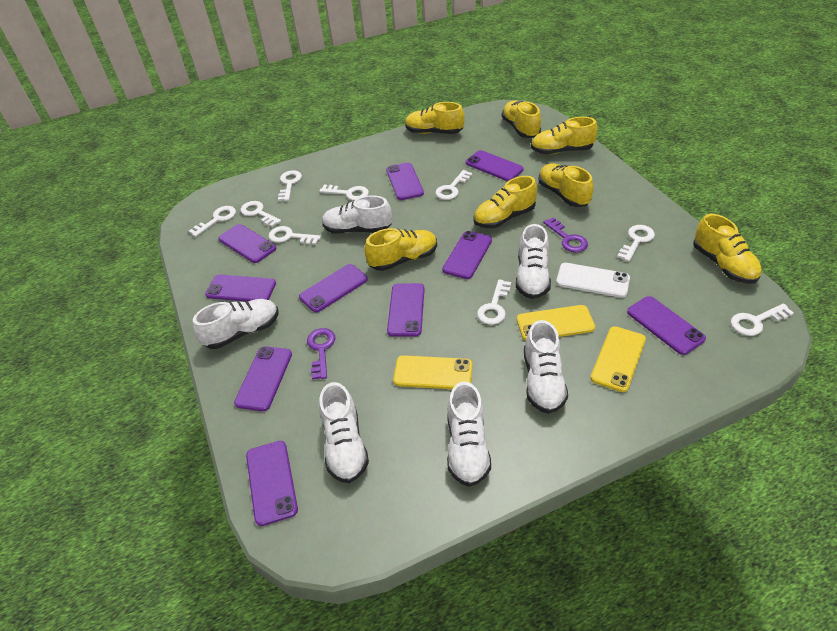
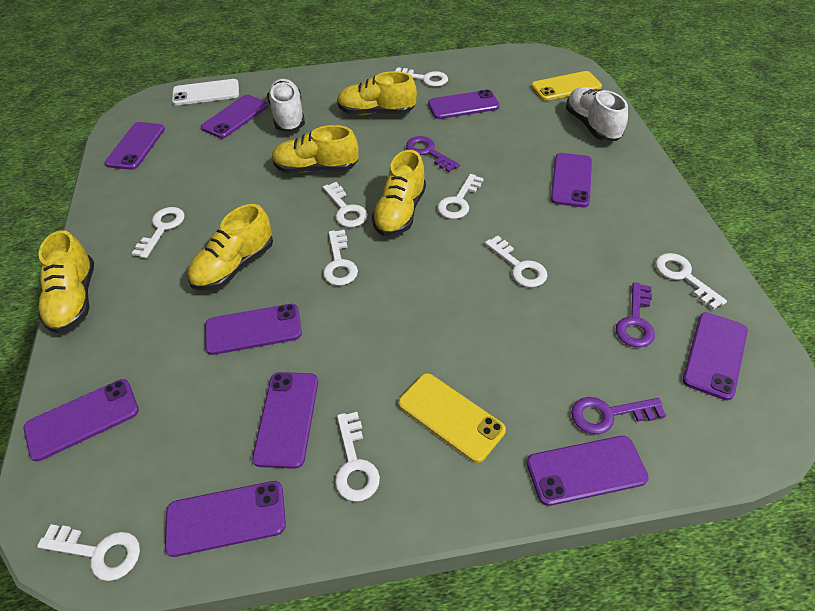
purple key: [307,328,335,380] [543,217,588,252] = 2 -> [406,136,460,172] [571,397,666,434] [616,282,655,347] = 3
white shoe: [193,299,278,349] [319,382,369,483] [322,195,392,234] [447,382,491,487] [516,224,551,299] [524,320,568,414] = 6 -> [267,79,305,132] [566,87,628,141] = 2
yellow phone: [393,355,472,389] [517,305,595,341] [590,326,646,392] = 3 -> [398,373,506,463] [531,71,602,101] = 2
yellow shoe: [364,228,437,271] [405,102,464,134] [473,176,537,228] [501,101,541,138] [531,117,598,154] [539,164,594,207] [693,214,762,284] = 7 -> [38,230,94,333] [188,204,273,290] [272,125,359,173] [337,71,417,115] [372,150,426,236] = 5

